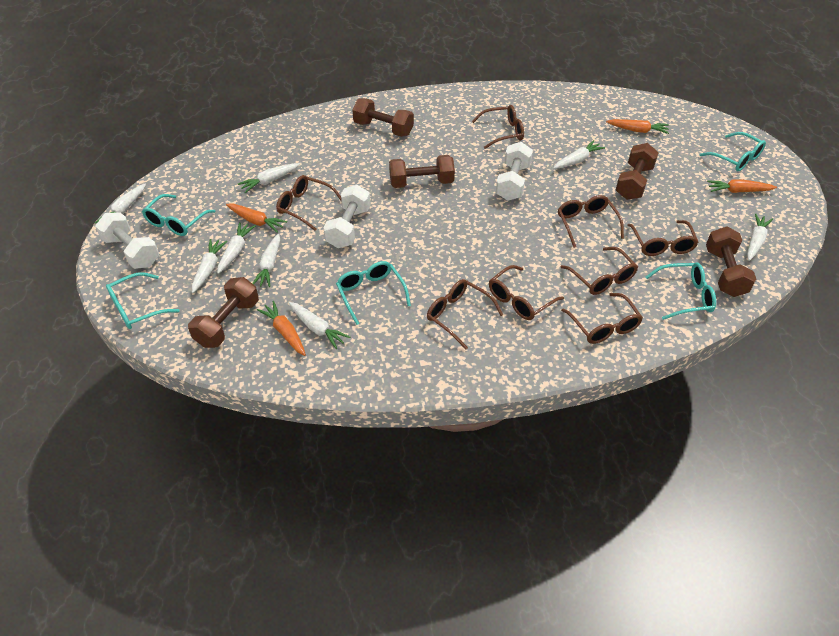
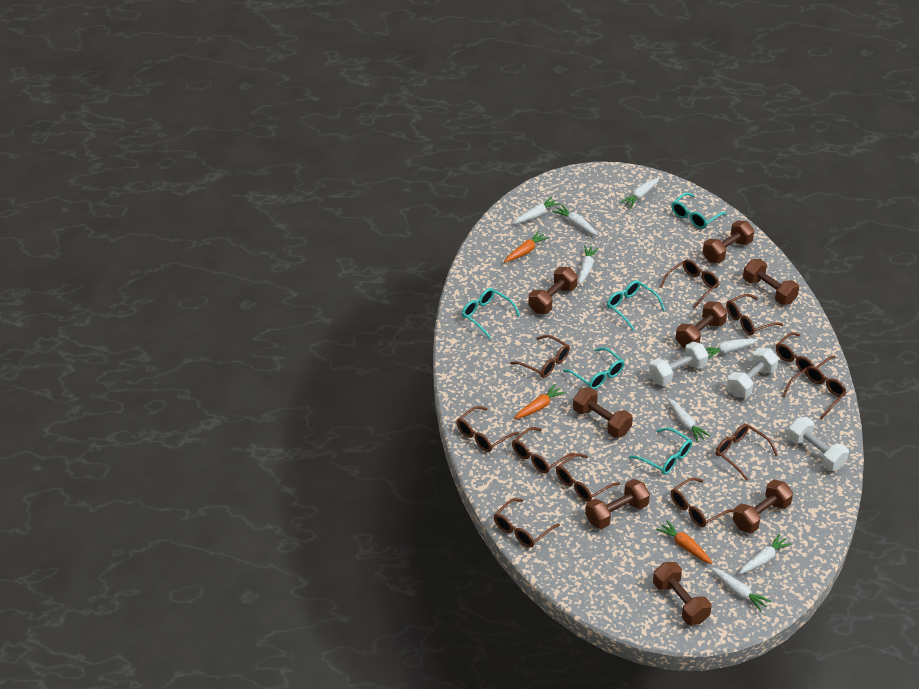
brown dumbbell: [188,277,259,348] [352,98,414,137] [389,155,455,188] [616,143,659,200] [706,226,756,297] = 5 -> [528,267,578,314] [573,387,633,438] [585,479,650,529] [653,562,712,625] [676,301,727,348] [702,220,754,263] [733,480,793,533] [743,259,799,305] = 8
brown glasses: [276,175,341,231] [427,279,503,349] [472,105,524,149] [489,265,564,320] [558,195,624,248] [561,247,638,295] [561,293,643,344] [628,220,698,256] = 8 -> [456,406,519,452] [494,498,560,548] [510,335,570,378] [512,427,576,473] [556,453,620,502] [660,259,719,309] [671,477,734,527] [715,424,778,481] [726,294,783,335] [776,332,836,374] [782,366,846,420] = 11
orange carrot: [226,204,287,232] [257,301,306,356] [606,119,669,134] [707,179,777,193] = 4 -> [504,231,549,262] [514,384,566,419] [656,520,713,564] = 3

